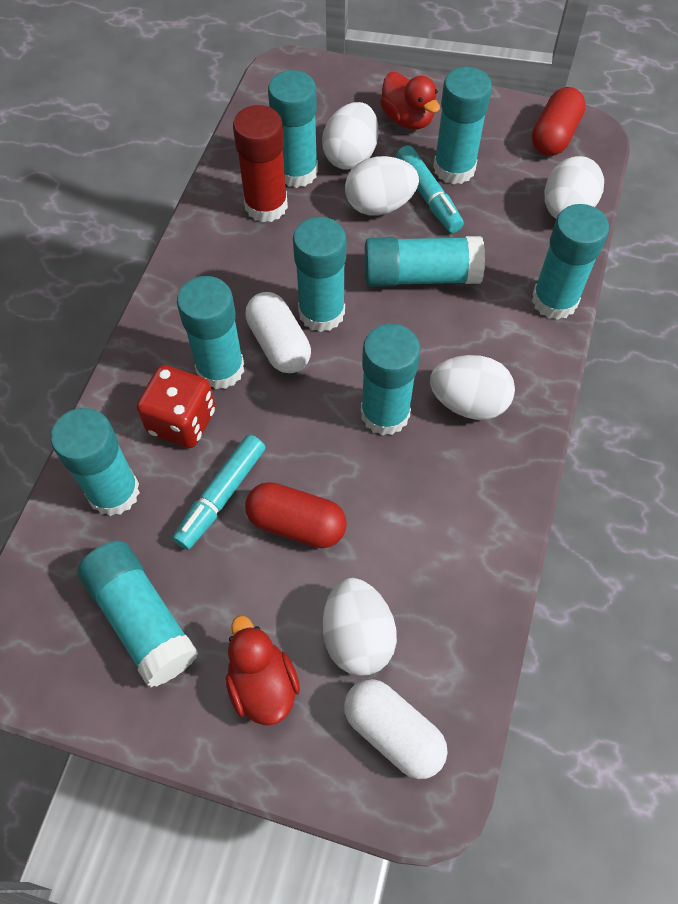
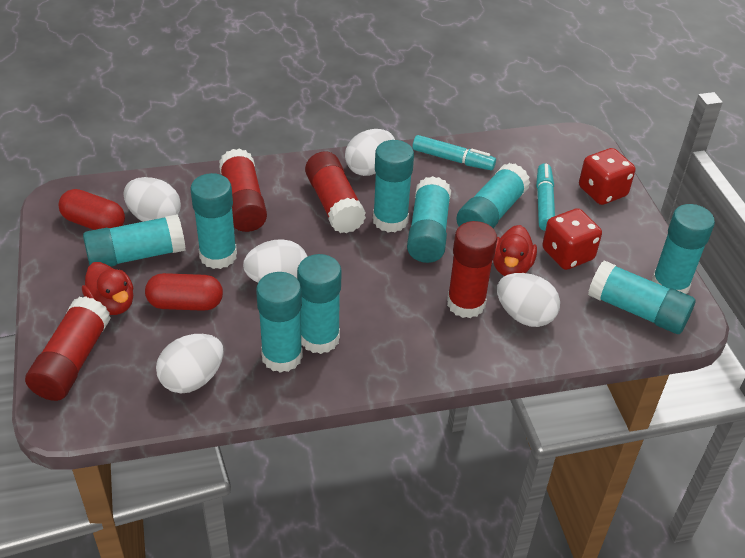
red dice: [136,365,216,448] = 1 -> [542,208,602,270] [579,148,635,205] = 2
red glue stick: [233,105,288,222] = 1 -> [25,296,111,401] [219,148,267,232] [305,151,366,233] [447,221,497,318] = 4
white capsule: [245,292,311,373] [344,679,448,779] = 2 -> none = 0

